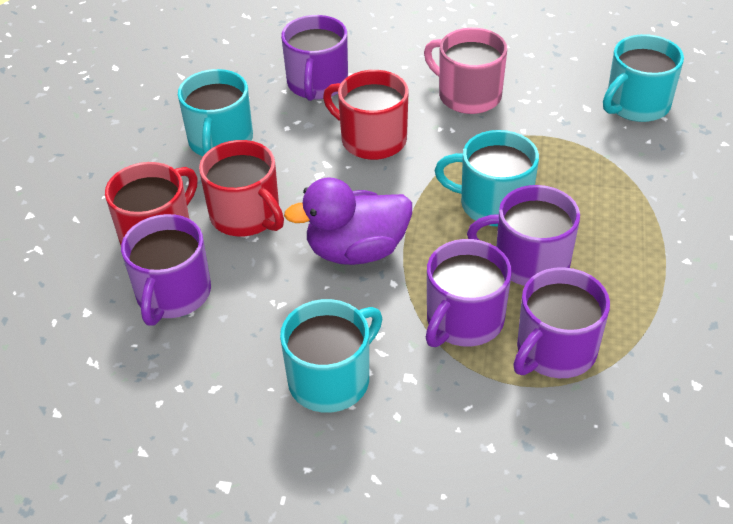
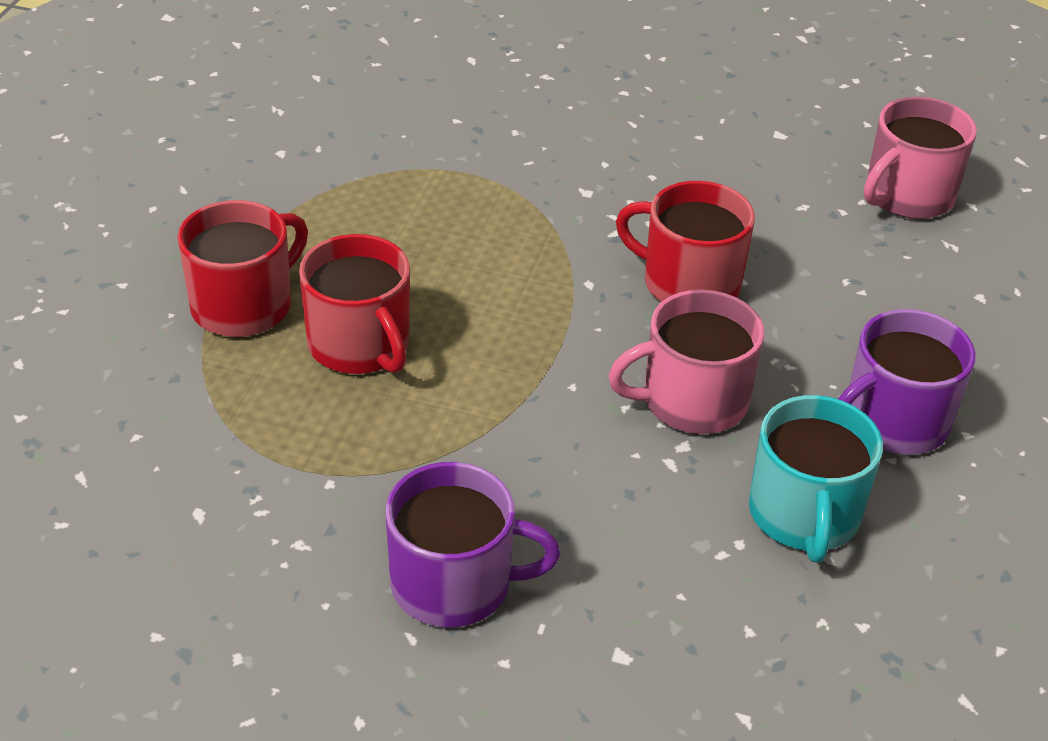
pink mug: [424,28,507,114] = 1 -> [608,289,764,434] [864,97,977,219] = 2
purple duck: [284,177,412,265] = 1 -> none = 0
purple mug: [121,214,211,326] [281,15,348,101] [426,239,512,347] [467,185,580,286] [513,267,610,378] = 5 -> [386,462,560,627] [838,309,975,455] = 2
turquoise mug: [178,69,253,156] [280,299,382,413] [435,130,539,227] [603,34,684,122] = 4 -> [749,395,883,563] = 1

